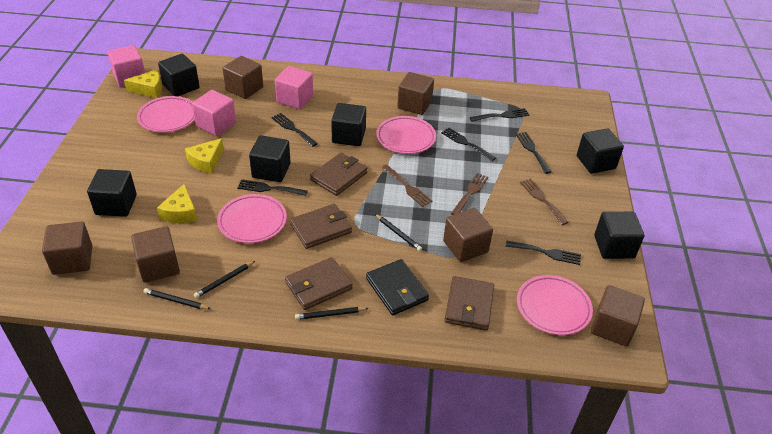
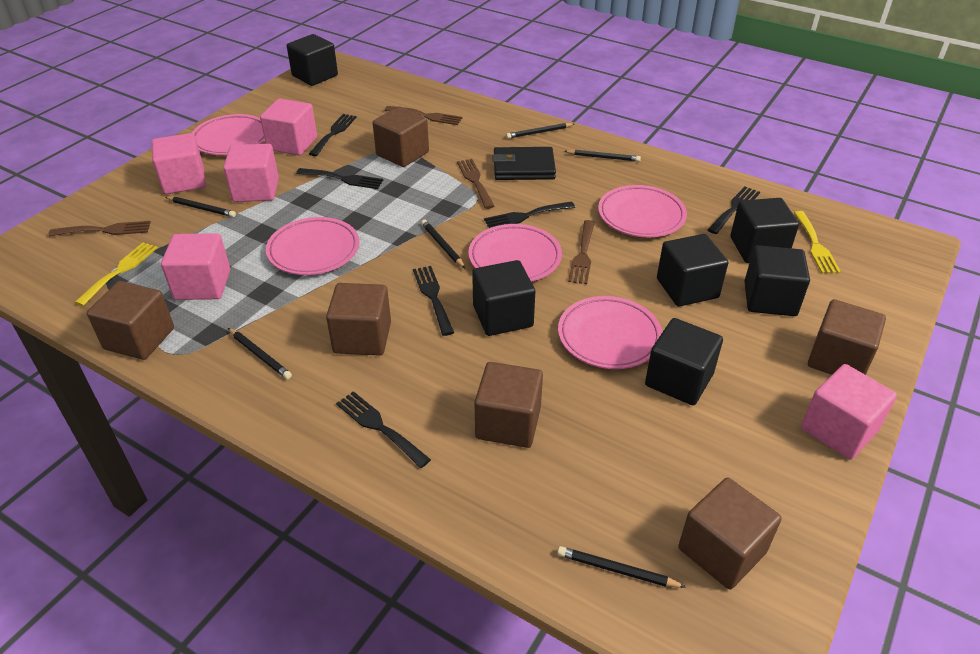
black pencil: [143,288,211,309] [194,261,255,298] [295,307,369,320] [375,214,422,251] = 4 -> [165,197,236,217] [228,328,292,379] [421,219,465,268] [506,123,574,139] [557,546,686,588] [564,150,641,162] = 6
brown fork: [381,164,432,207] [451,173,488,215] [520,178,569,225] = 3 -> [48,221,151,236] [385,106,462,125] [457,159,495,209] [568,220,595,284] = 4
brown wallet: [285,257,353,310] [290,204,352,249] [310,153,367,196] [444,276,494,331] = 4 -> none = 0
pink cube: [108,45,145,87] [192,90,236,136] [275,66,313,109] = 3 -> [152,133,206,194] [161,233,230,300] [223,144,279,202] [260,98,317,155] [801,364,897,459] = 5
pink plate: [137,96,195,132] [217,194,287,243] [376,116,436,154] [517,275,593,335] = 4 -> [192,114,265,155] [266,217,359,275] [468,224,562,282] [558,296,662,369] [598,185,687,237] = 5
yellow cheese: [124,70,162,98] [157,184,197,223] [185,138,224,174] = 3 -> none = 0
yellow fork: none = 0 -> [74,242,158,306] [794,211,841,274] = 2

